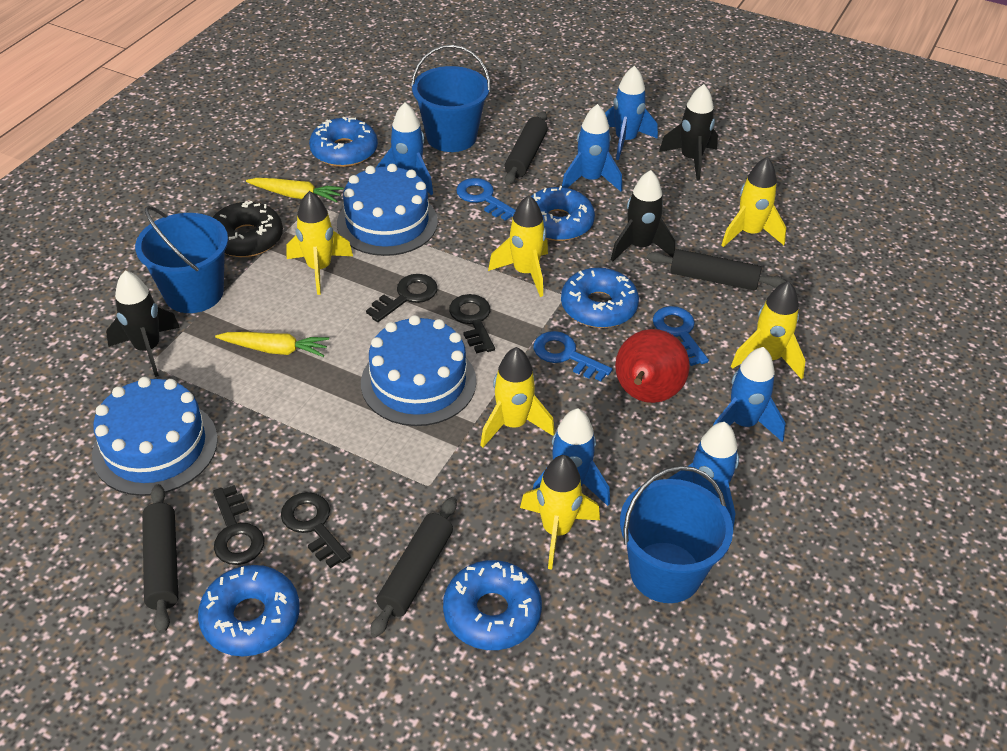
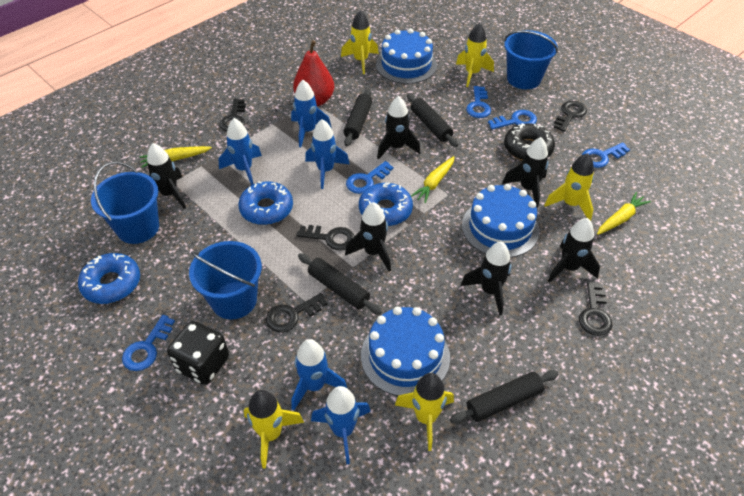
black dice: none = 0 -> [167,321,229,385] = 1
black key: [213,485,265,565] [281,492,350,568] [366,274,438,322] [449,294,495,353] = 4 -> [219,99,246,132] [266,293,328,333] [297,225,355,251] [554,101,587,132] [579,282,612,336] = 5
black rocket: [106,270,180,377] [611,170,675,262] [659,84,718,180] = 3 -> [147,143,186,209] [345,202,391,272] [377,96,420,159] [461,242,511,315] [502,137,549,208] [548,218,600,283] = 6
blue donut: [198,565,300,656] [309,117,378,167] [443,560,542,650] [531,186,595,241] [561,268,639,328] = 5 -> [78,253,140,304] [238,181,293,225] [359,183,413,226] = 3
blue key: [456,178,516,221] [534,331,612,381] [653,306,709,366] = 3 -> [122,315,175,371] [346,161,393,194] [466,86,491,118] [488,110,537,130] [582,142,630,168] = 5
blue rocket: [376,102,433,195] [532,408,610,506] [562,104,622,191] [605,66,658,160] [668,422,739,529] [713,347,786,442] = 6 -> [218,118,262,185] [291,80,332,147] [292,339,348,411] [305,119,349,189] [311,386,371,464] = 5
yellow carrot: [215,332,329,357] [246,178,344,202] = 2 -> [140,146,212,168] [411,156,455,203] [597,192,651,235] = 3
yellow rocket: [287,191,353,295] [480,347,555,448] [488,195,548,297] [520,455,600,570] [722,157,786,247] [731,281,806,379] = 6 -> [244,390,304,469] [341,10,379,74] [395,373,454,451] [456,23,494,87] [544,153,594,221] = 5

